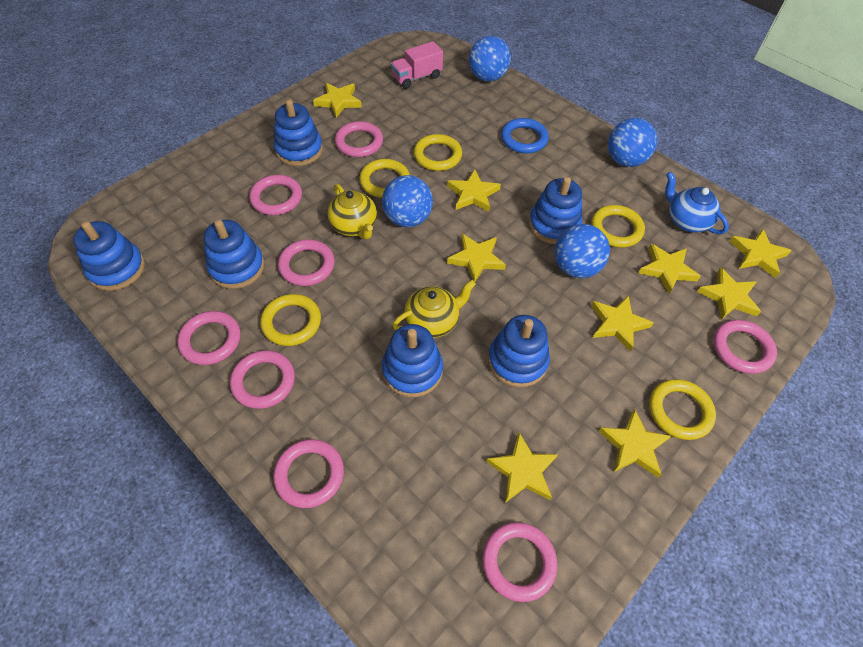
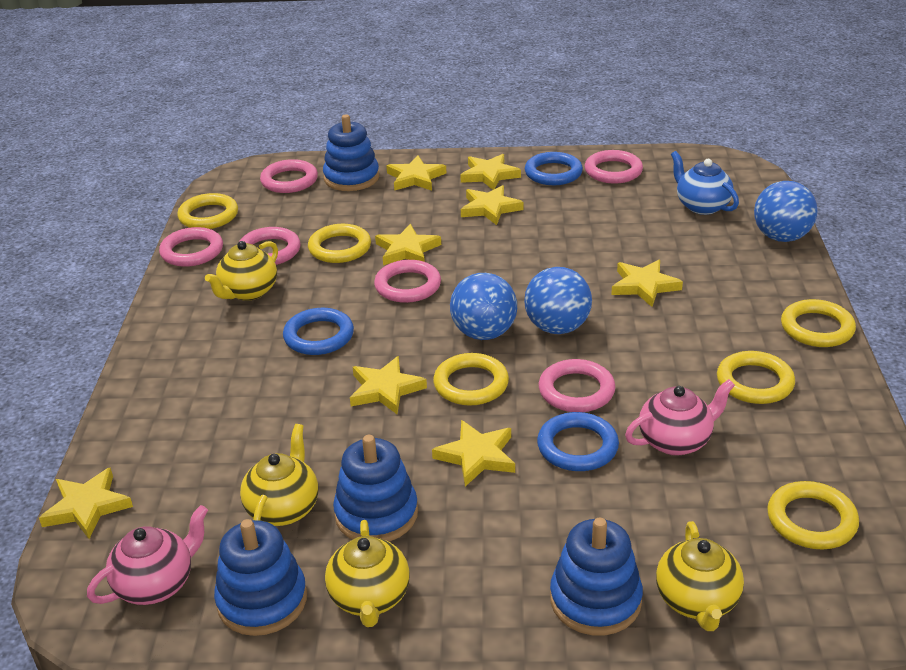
blue ball: [382,175,433,227] [469,36,511,82] [555,224,610,278] [608,118,657,167] = 4 -> [450,273,517,340] [524,267,592,334] [754,181,817,242] = 3
blue ring: [501,118,549,153] = 1 -> [283,308,354,355] [525,152,583,185] [537,412,619,471] = 3
blue stacking toy: [73,221,145,291] [203,220,265,289] [274,99,323,166] [382,324,443,397] [488,315,550,388] [529,177,582,244] = 6 -> [214,519,307,636] [323,114,379,191] [333,435,418,542] [550,518,643,636] = 4
pink ring: [177,311,240,365] [230,350,295,409] [249,175,302,215] [273,439,344,508] [278,239,335,286] [335,121,383,157] [482,522,557,602] [713,320,777,374] = 8 -> [159,227,223,267] [239,227,301,265] [260,159,318,193] [374,260,441,303] [539,359,615,412] [585,150,643,184] = 6
pink teapot: none = 0 -> [87,505,208,605] [625,379,735,456] = 2
pink truck: [391,41,443,89] = 1 -> none = 0
yellow ring: [260,294,321,346] [359,159,410,198] [413,134,462,171] [591,205,645,248] [649,379,716,440] = 5 -> [177,193,238,229] [308,224,371,263] [433,353,509,406] [717,351,795,404] [767,481,859,549] [781,299,856,347] = 6
yellow star: [313,83,362,118] [447,169,501,212] [447,234,506,282] [486,433,558,503] [591,295,654,352] [598,408,671,477] [639,244,701,294] [697,267,761,320] [729,229,792,278] = 9 -> [39,467,133,539] [350,356,427,414] [375,224,441,265] [386,155,446,191] [432,420,515,487] [460,154,521,190] [461,185,523,225] [611,260,683,307] = 8
yellow teapot: [328,184,377,239] [392,280,476,338] = 2 -> [205,241,278,301] [240,424,318,526] [325,520,410,627] [656,521,744,631] = 4

